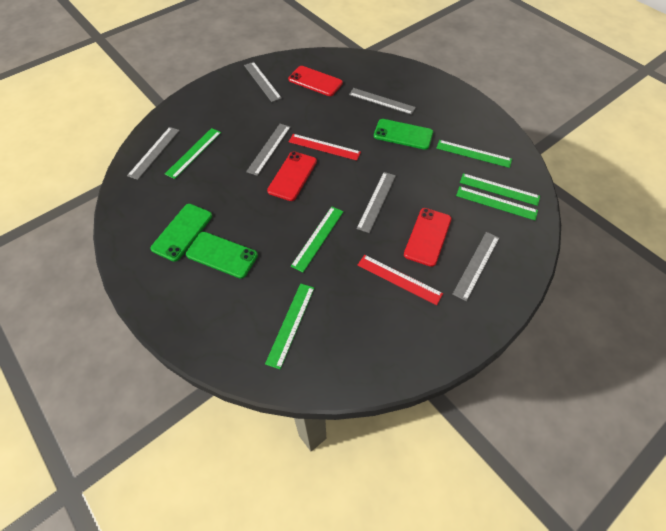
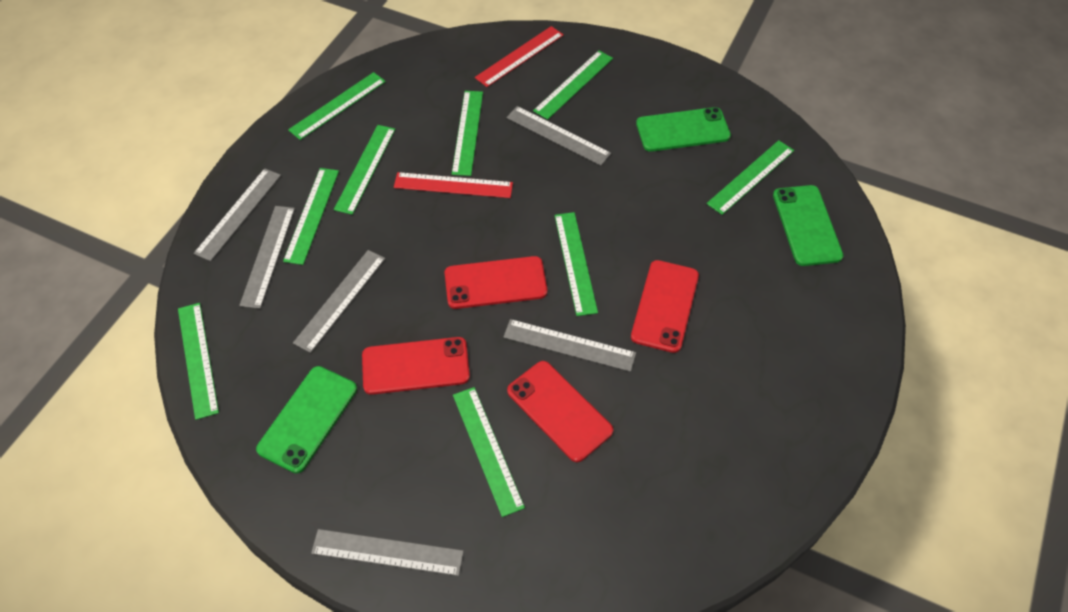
green ruler: [165,128,221,179] [265,283,314,369] [291,207,344,272] [436,140,512,168] [456,186,538,220] [460,173,540,206] = 6 -> [178,303,219,420] [283,168,339,265] [288,72,386,140] [334,125,395,215] [452,91,483,176] [453,387,525,517] [533,50,613,120] [554,212,598,316] [706,140,794,215] = 9
red phone: [267,152,317,201] [288,66,343,96] [404,208,452,267] = 3 -> [362,337,470,395] [445,256,547,309] [507,361,613,462] [631,260,699,353] = 4

